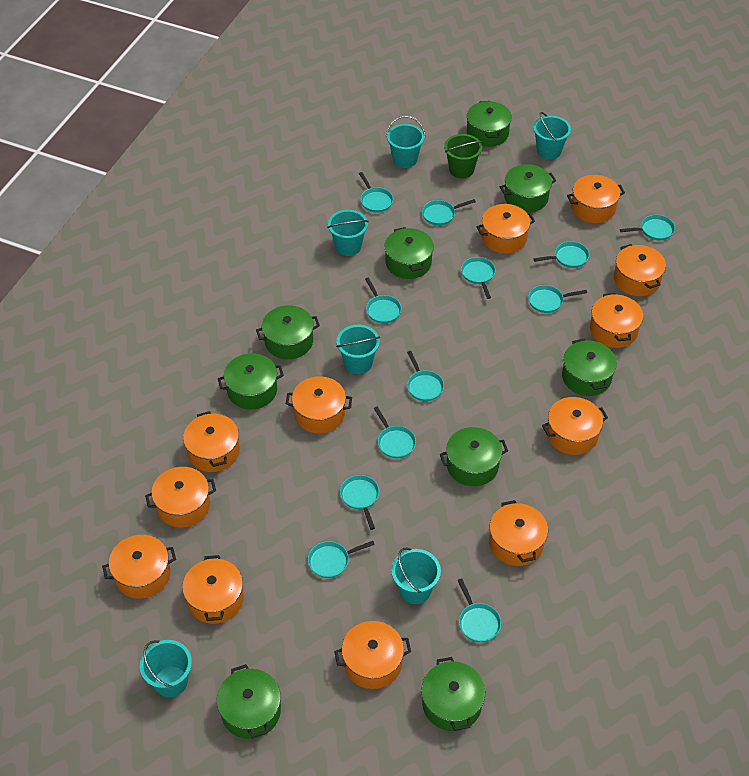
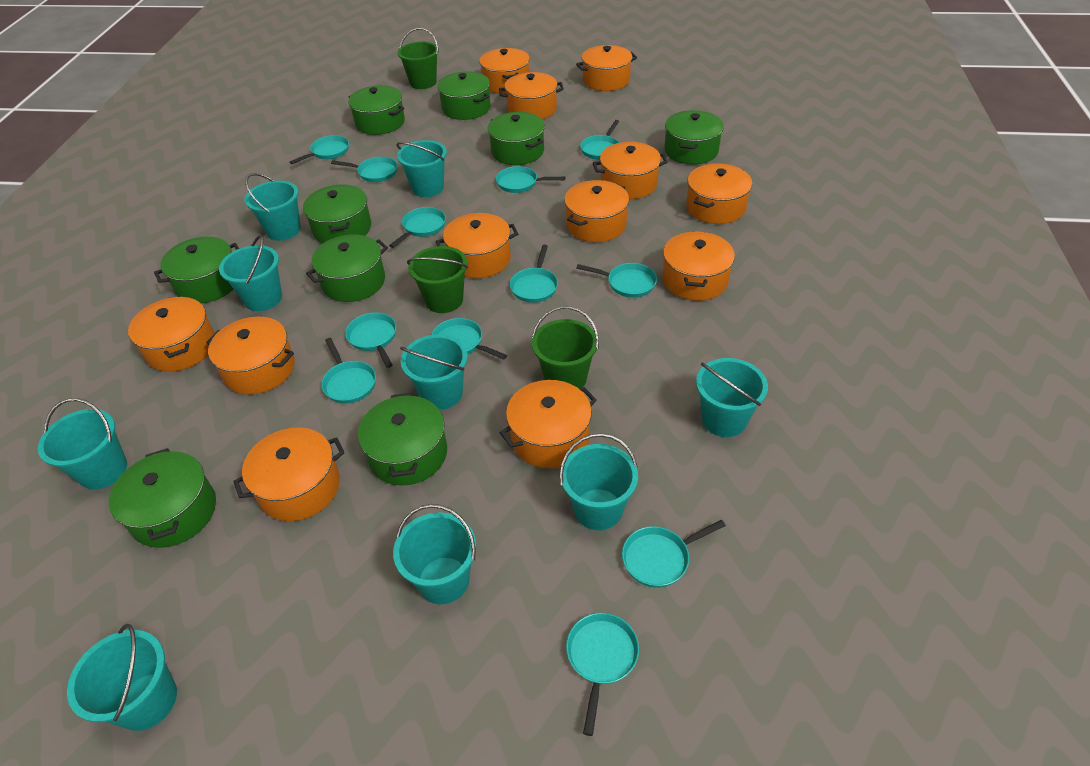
green bucket: [444,134,483,178] = 1 -> [398,28,439,89] [407,246,468,313] [532,306,599,389] = 3
turquoise bucket: [140,640,192,697] [327,210,368,256] [336,325,380,374] [386,116,425,168] [391,548,441,604] [533,112,571,160] = 6 -> [38,398,127,490] [67,624,177,731] [219,235,282,311] [245,173,301,241] [393,504,476,604] [396,140,447,197] [400,334,468,410] [560,433,638,530] [696,358,768,437] = 9

